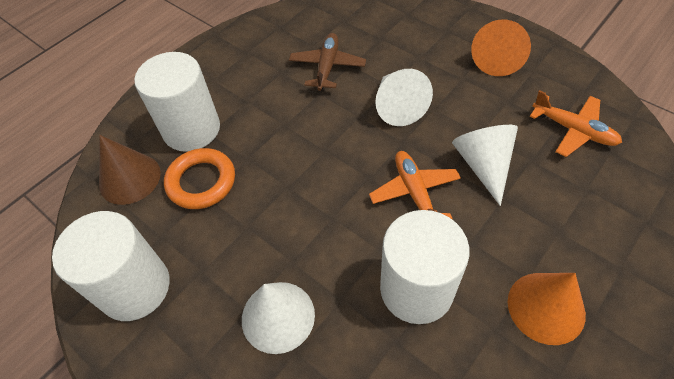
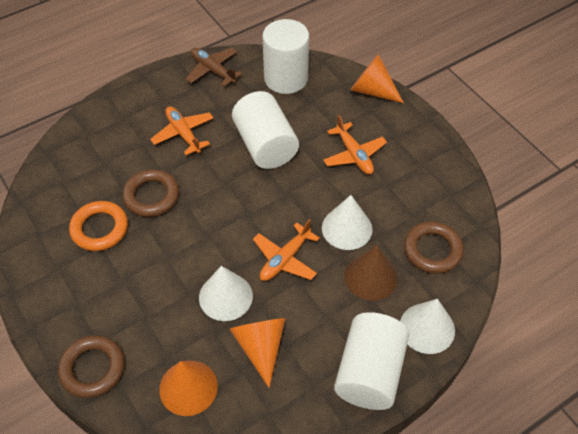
brown ring: none = 0 -> [58,335,125,398] [122,169,179,217] [404,221,464,274] = 3
orange cone: [471,19,531,76] [508,273,586,345] = 2 -> [159,361,218,416] [230,318,286,388] [351,54,404,103] = 3
orange plane: [369,151,461,219] [529,90,622,157] = 2 -> [150,106,213,155] [253,219,320,281] [323,115,387,174] = 3

